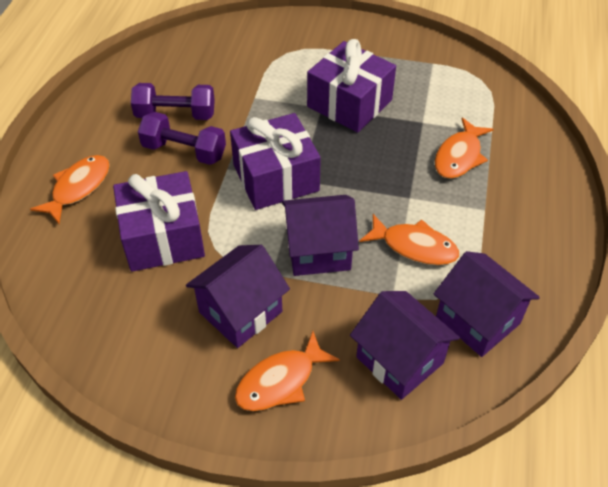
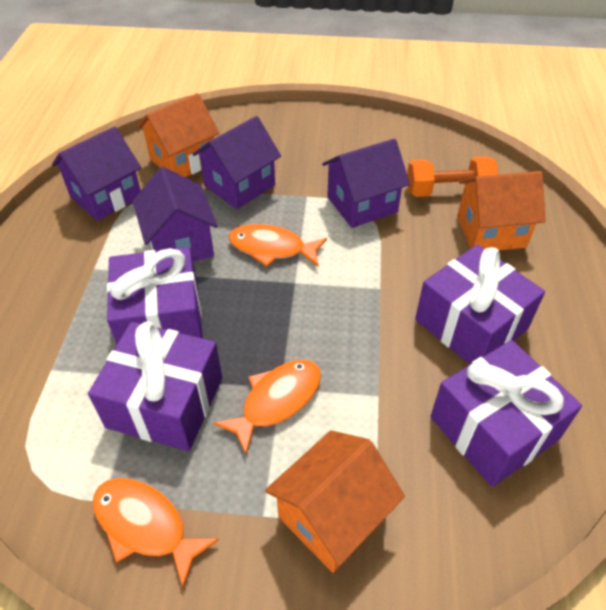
orange dumbbell: none = 0 -> [407,156,498,197] = 1
orange fish: [30,155,110,224] [235,331,340,411] [359,214,459,265] [435,117,493,179] = 4 -> [93,478,219,588] [213,360,321,455] [229,224,327,267] = 3
orange house: none = 0 -> [137,93,219,177] [265,430,405,573] [457,171,546,250] = 3
purple dumbbell: [131,83,215,120] [138,112,226,165] = 2 -> none = 0
purple gift: [113,171,205,272] [230,113,321,210] [307,39,396,133] = 3 -> [88,321,222,451] [107,247,203,345] [415,244,545,364] [430,340,582,487] = 4

